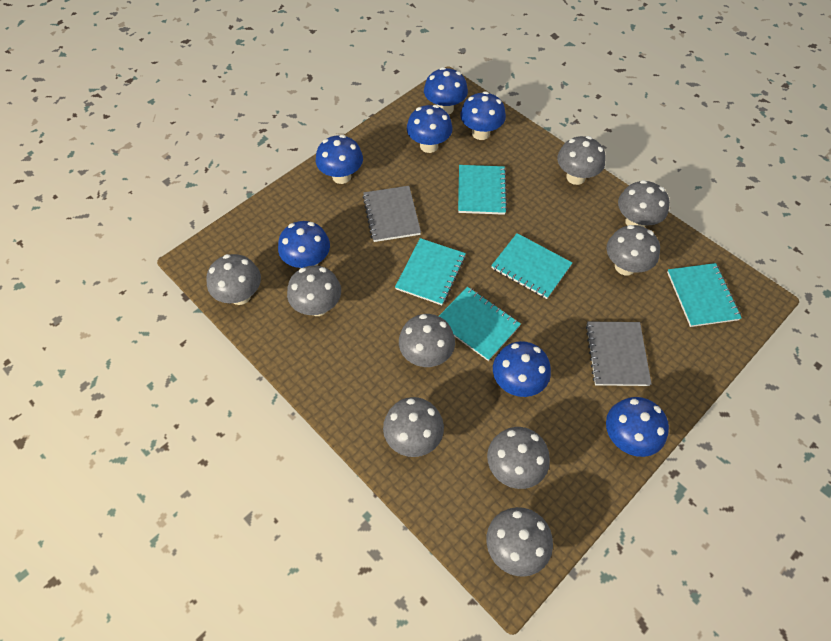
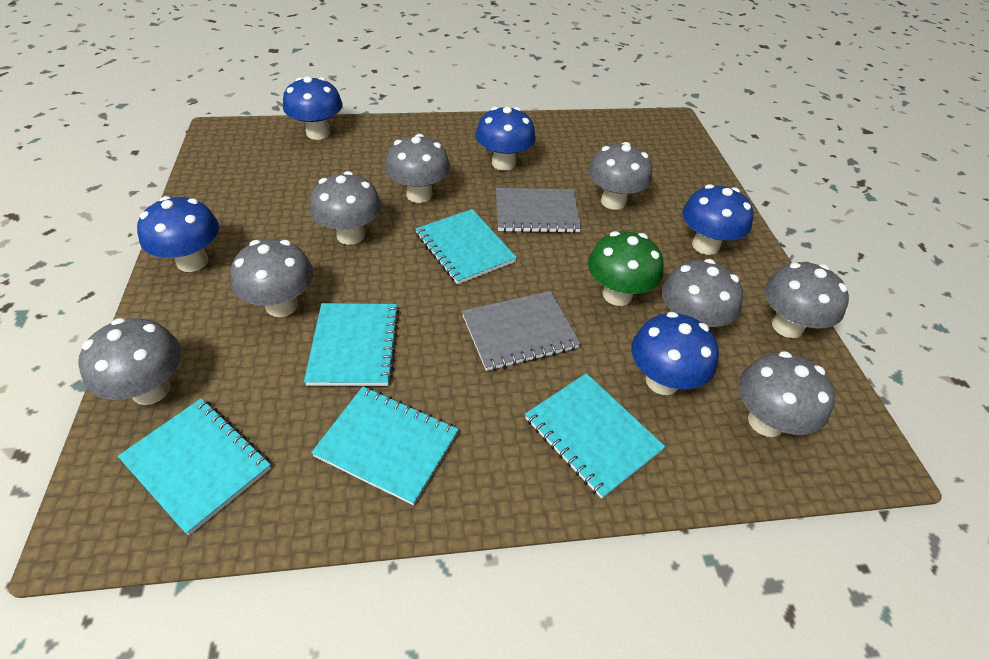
blue mushroom: [278,221,330,268] [316,135,363,184] [407,105,453,153] [424,67,468,115] [460,91,506,140] [493,341,551,397] [606,397,669,457] = 7 -> [137,196,219,272] [283,76,343,140] [476,107,536,171] [631,312,719,395] [682,184,753,255] = 5
green mushroom: none = 0 -> [588,231,663,306] = 1
grey mushroom: [206,254,261,305] [287,265,341,316] [383,397,444,457] [399,314,455,367] [486,507,553,577] [487,427,550,489] [557,136,605,185] [607,225,660,275] [618,180,670,227] = 9 -> [78,318,181,405] [230,239,313,317] [310,171,381,245] [385,134,450,203] [588,142,652,210] [662,259,743,327] [738,351,835,437] [765,262,849,338] = 8

